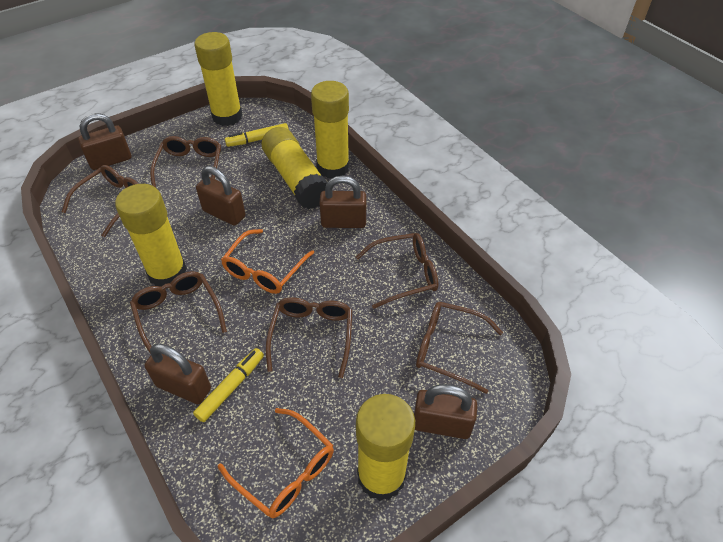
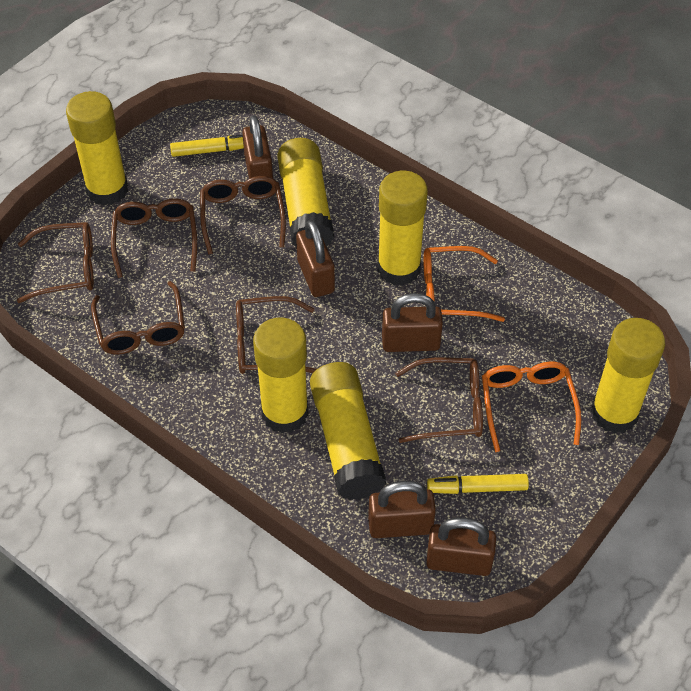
yellow glue stick: [115,184,187,287] [194,32,242,126] [262,127,327,209] [311,81,350,178] [356,394,415,501] = 5 -> [66,91,128,206] [253,318,309,433] [277,138,334,249] [310,362,386,500] [378,171,428,286] [591,318,665,434] = 6

